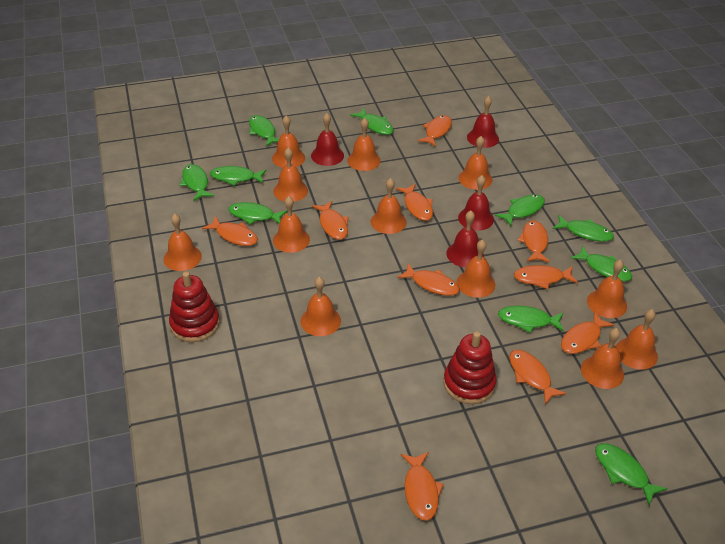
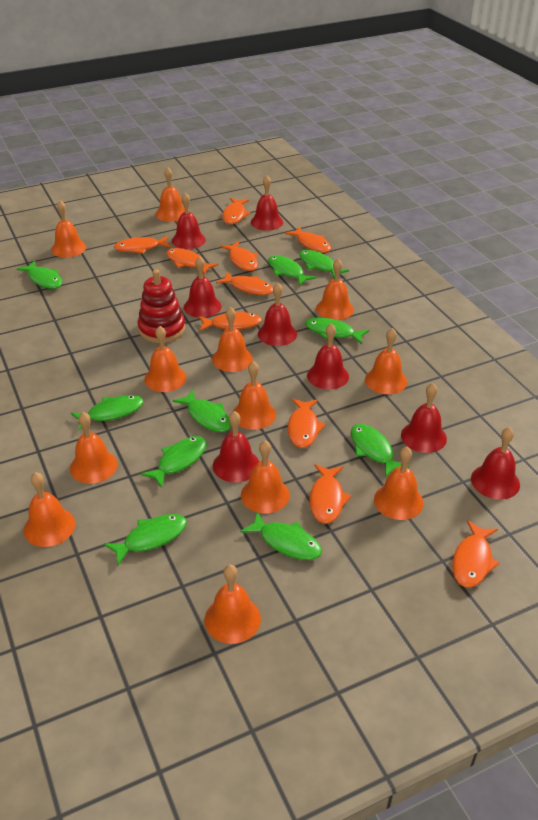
red bell: [311,113,344,166] [446,211,484,267] [458,175,494,231] [467,96,499,148] = 4 -> [172,192,206,249] [184,256,222,318] [213,411,259,483] [251,175,283,231] [258,283,297,346] [307,323,349,390] [401,383,447,453] [471,427,520,500] = 8
red stacking toy: [169,271,220,342] [443,331,497,404] = 2 -> [138,269,186,343] = 1

